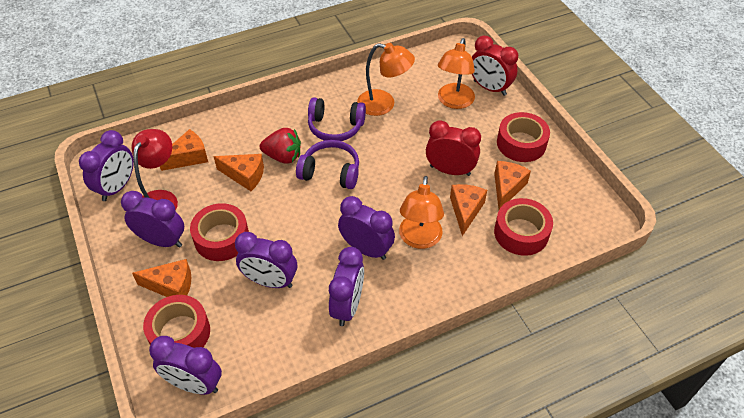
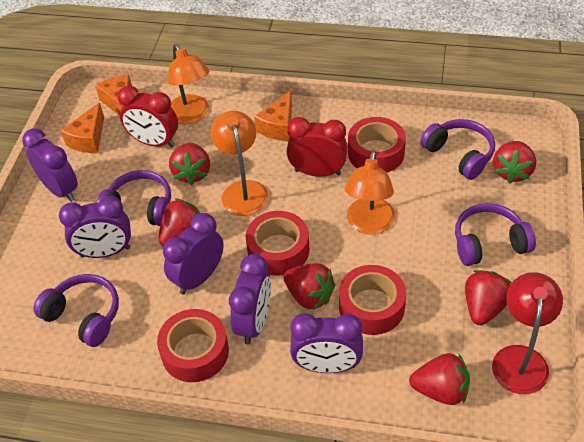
orange cheese: [132,259,191,297] [160,129,208,171] [214,154,264,191] [450,184,487,236] [494,161,531,209] = 5 -> [60,103,104,153] [95,75,132,116] [254,90,292,141] = 3
purple clock: [79,130,134,201] [121,191,184,248] [149,336,222,395] [235,232,297,288] [329,247,364,326] [338,196,395,260] = 6 -> [22,128,78,202] [59,196,131,258] [163,213,224,294] [229,254,271,344] [290,313,363,373] = 5
purple headphones: [296,140,359,189] [308,98,366,141] = 2 -> [33,274,119,347] [97,170,171,226] [420,119,495,180] [455,203,536,266] = 4
red strawberry: [260,128,301,164] = 1 -> [158,198,200,247] [169,143,210,185] [283,263,336,310] [409,353,470,405] [465,270,512,325] [493,141,536,184] = 6

